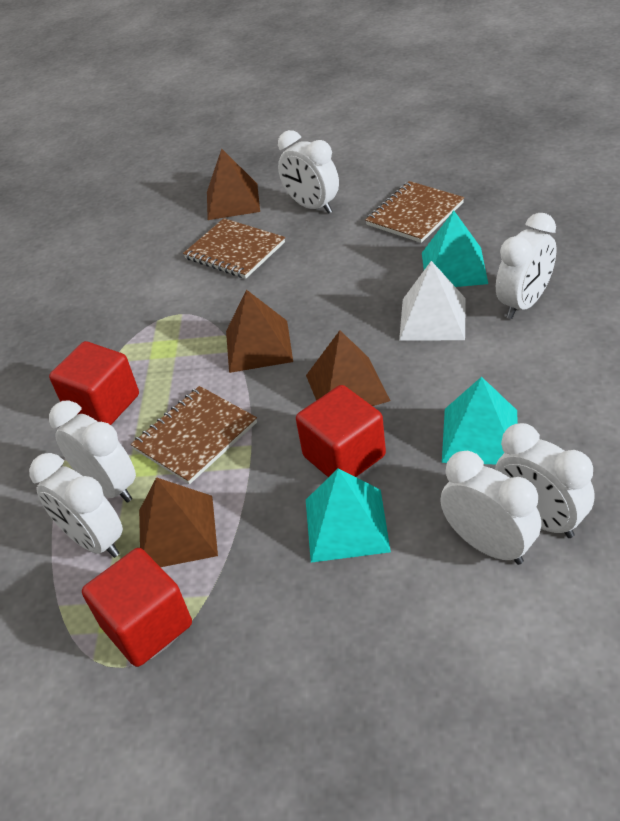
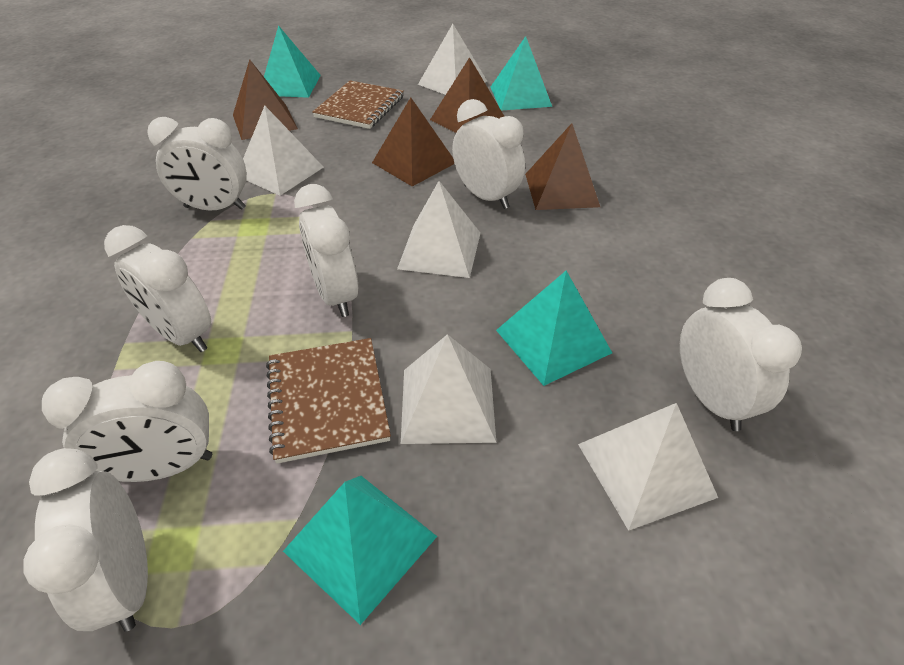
brown notebook: [131,386,257,484] [183,218,285,279] [365,181,464,243] = 3 -> [266,338,391,464] [312,80,404,129] = 2
red cube: [49,341,139,425] [82,548,192,667] [296,385,386,477] = 3 -> none = 0
turquoise pyramid: [306,468,391,563] [422,210,488,287] [442,377,518,464] = 3 -> [264,25,321,98] [283,476,437,625] [491,36,552,110] [496,271,612,386] = 4
white clock: [29,453,123,558] [49,400,136,503] [278,130,339,214] [440,451,541,565] [495,423,595,538] [496,213,557,319] = 6 -> [23,448,148,632] [42,361,212,482] [104,225,211,352] [147,117,247,210] [294,184,358,317] [452,99,525,209] [680,278,802,431] = 7
white pyramid: [399,261,466,341] = 1 -> [243,106,324,196] [397,181,481,278] [401,334,496,444] [418,24,487,95] [578,403,718,531] = 5

